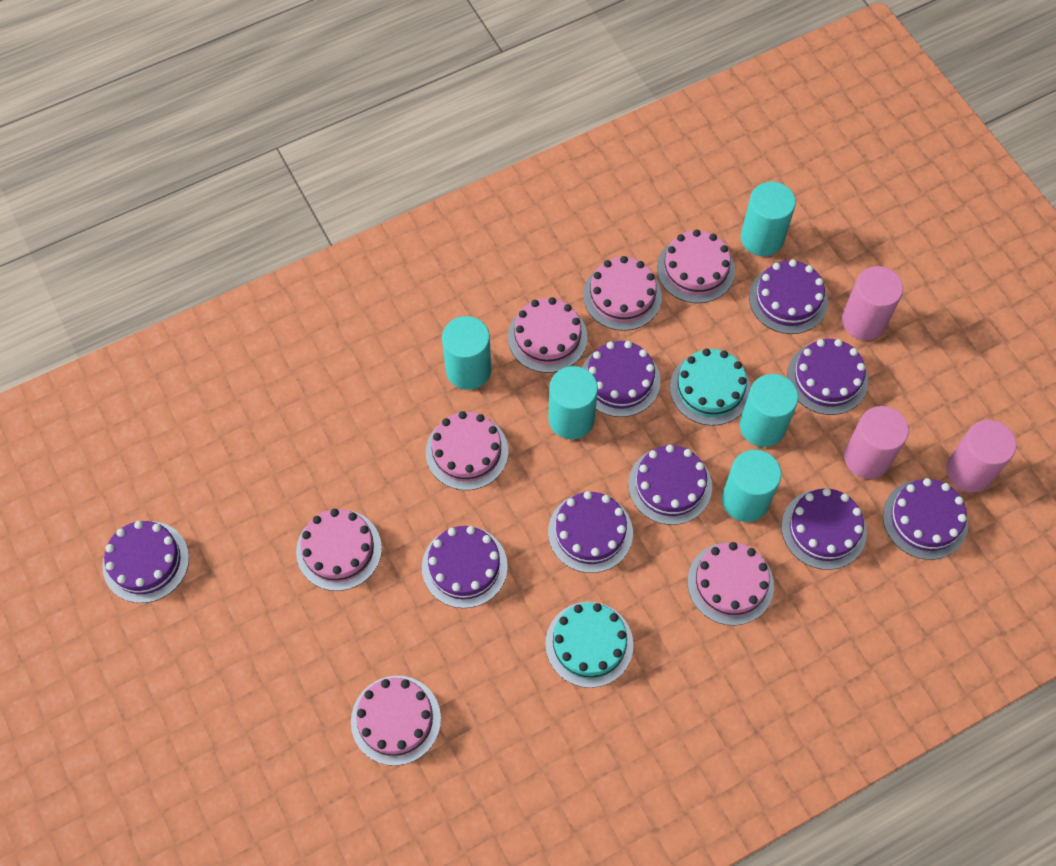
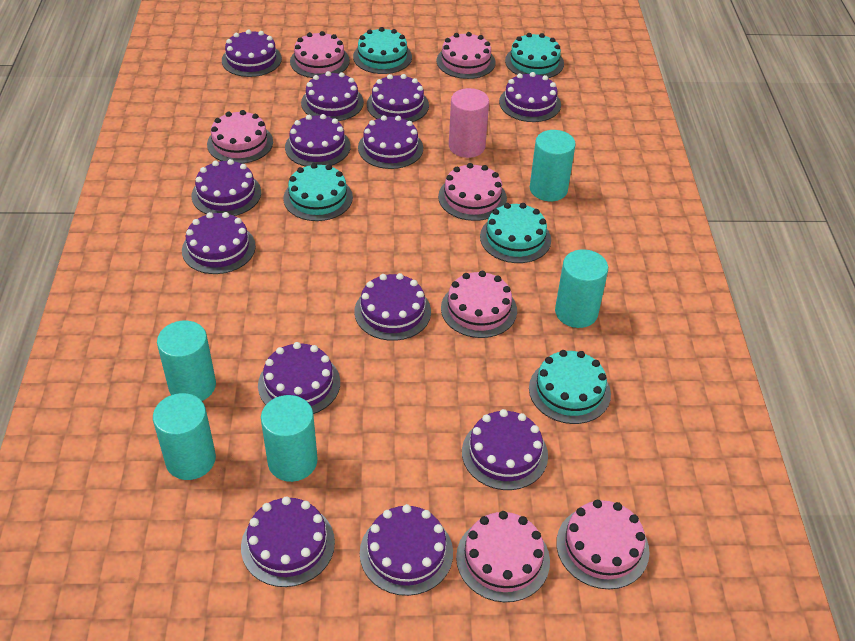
pink cylinder: [842,266,903,340] [844,406,909,479] [946,420,1016,493] = 3 -> [449,88,489,158] = 1
purple cake: [102,521,189,603] [422,526,508,608] [548,491,633,573] [582,341,660,417] [628,445,712,525] [749,259,828,334] [781,488,867,570] [787,339,868,415] [883,478,968,560] = 9 -> [182,212,256,274] [191,159,261,216] [222,30,282,77] [241,496,335,587] [258,342,340,414] [285,114,351,167] [301,71,364,121] [354,273,431,341] [358,115,423,169] [360,504,453,596] [367,74,429,122] [462,409,548,490] [499,72,561,122] = 13
turquoise cake: [545,602,633,688] [670,349,751,426] = 2 -> [283,163,353,221] [353,27,412,74] [480,203,551,263] [505,33,564,78] [529,350,611,424] = 5

